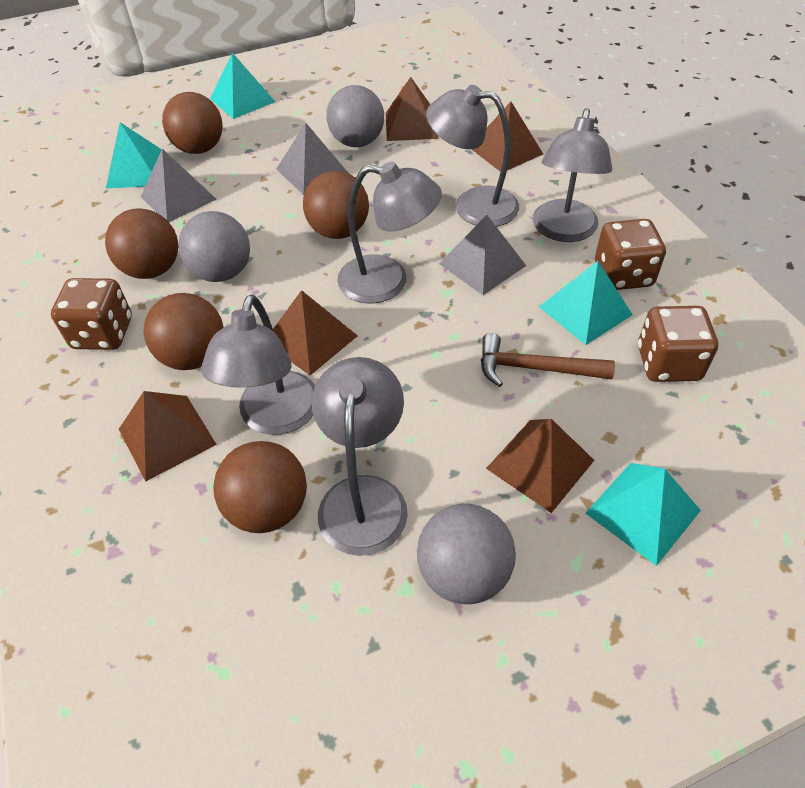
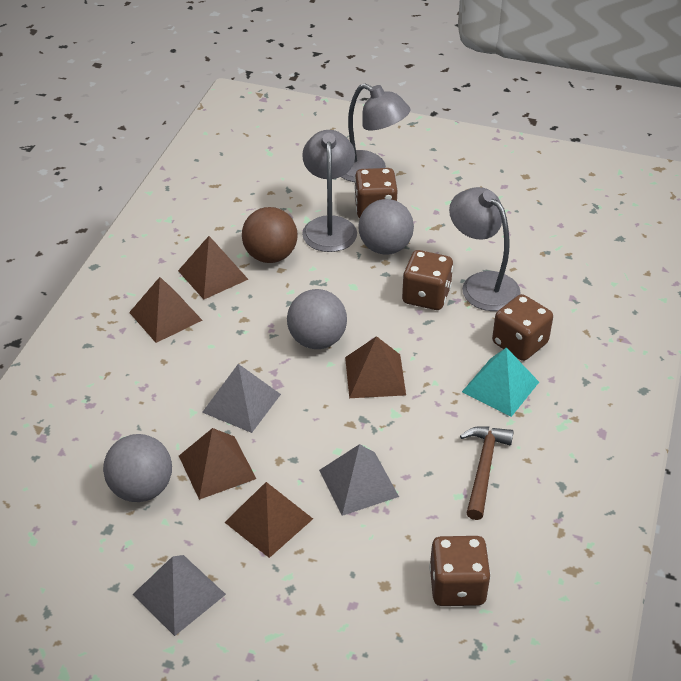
brown ball: [105,208,178,279] [144,293,224,370] [162,92,223,154] [213,441,307,533] [303,170,369,239] = 5 -> [242,207,298,263] = 1
brown dice: [51,278,132,350] [595,219,666,290] [638,306,718,382] = 3 -> [354,168,397,219] [402,250,453,310] [429,536,491,606] [492,294,553,361] = 4
grey lamp: [201,294,315,435] [312,357,408,556] [337,162,442,304] [426,85,519,227] [533,108,612,242] = 5 -> [302,130,357,252] [341,84,410,182] [449,187,521,311] = 3
turquoise pyramid: [106,122,162,188] [210,53,275,119] [539,261,633,345] [585,463,701,566] = 4 -> [462,347,539,417] = 1

